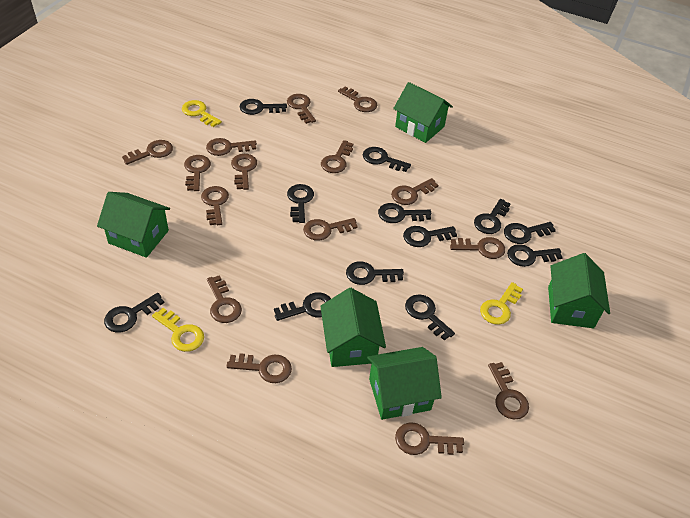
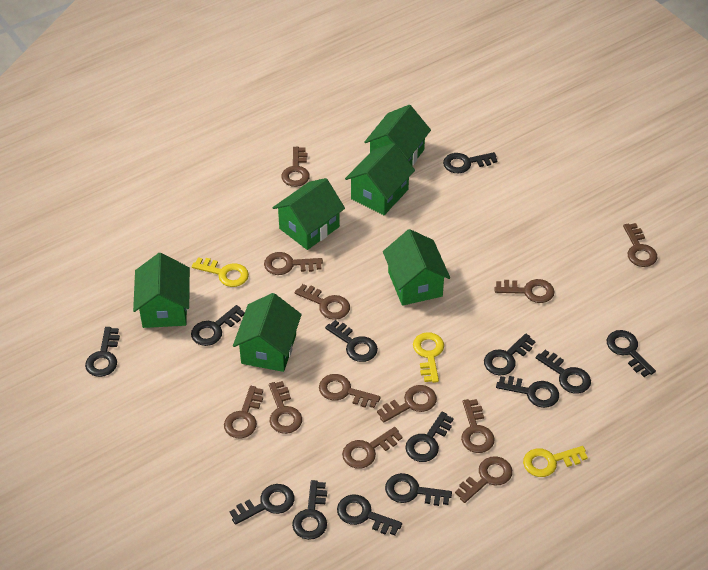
black key: [104,293,165,333] [240,99,287,115] [274,292,331,321] [287,184,314,223] [346,261,404,285] [363,147,411,172] [378,203,431,223] [403,226,457,247] [405,295,455,340] [474,199,510,234] [504,222,556,244] [507,244,563,267] = 12 -> [85,327,120,377] [191,305,245,346] [230,484,294,525] [292,480,327,540] [325,320,378,362] [337,495,402,536] [385,473,452,506] [405,412,454,462] [443,152,498,173] [484,333,535,376] [496,376,559,408] [536,350,591,394] [607,330,656,377] = 13
brown key: [122,140,173,165] [184,155,211,191] [201,186,229,225] [206,138,257,156] [207,275,242,323] [226,353,292,383] [231,154,257,190] [287,94,316,124] [303,218,358,241] [321,140,353,173] [338,86,377,112] [391,178,438,205] [395,422,464,455] [450,237,505,259] [488,362,529,419] = 15 -> [224,386,263,438] [264,252,323,275] [269,381,302,434] [281,147,310,187] [295,284,350,320] [319,374,380,408] [342,427,402,469] [377,385,437,423] [455,456,512,503] [461,399,495,453] [495,279,555,303] [623,223,657,267] = 12
green house: [97,192,170,258] [320,288,386,367] [367,347,442,420] [393,82,453,143] [548,253,610,328] = 5 -> [133,253,190,328] [233,293,302,372] [272,178,345,250] [345,143,415,215] [364,105,431,166] [383,229,450,306] = 6

